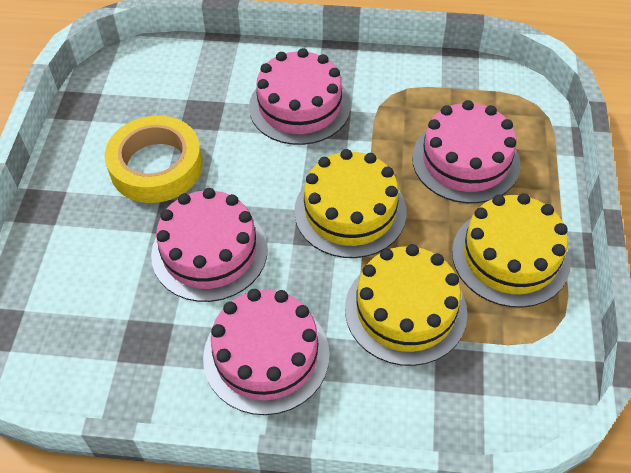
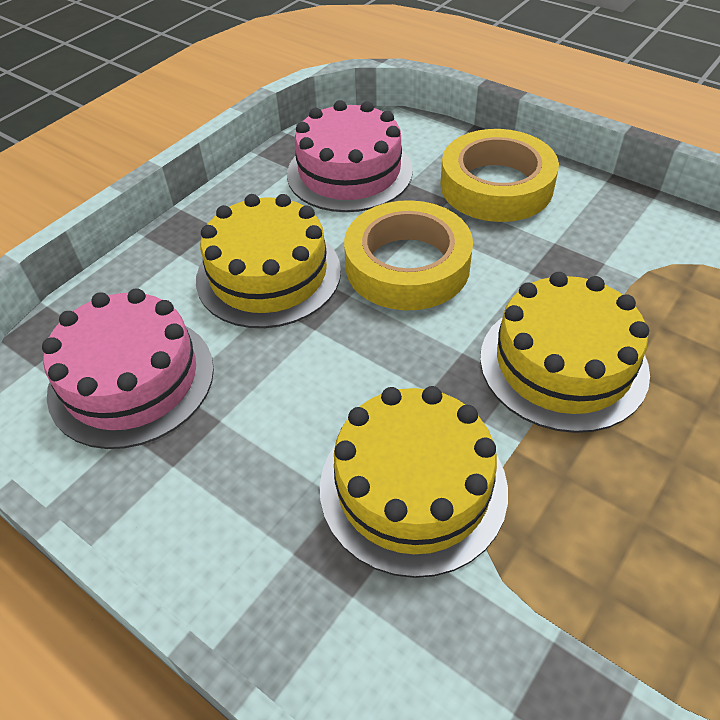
pink cake: [151,188,268,302] [203,289,330,415] [249,48,351,145] [412,100,520,203] = 4 -> [42,288,214,449] [287,100,413,212] = 2
yellow tape: [105,115,203,203] = 1 -> [344,200,473,310] [440,129,559,222] = 2

